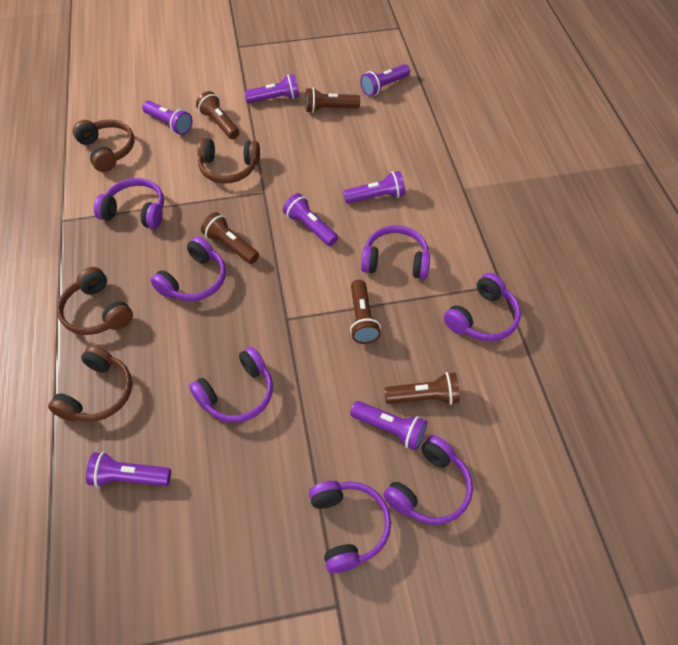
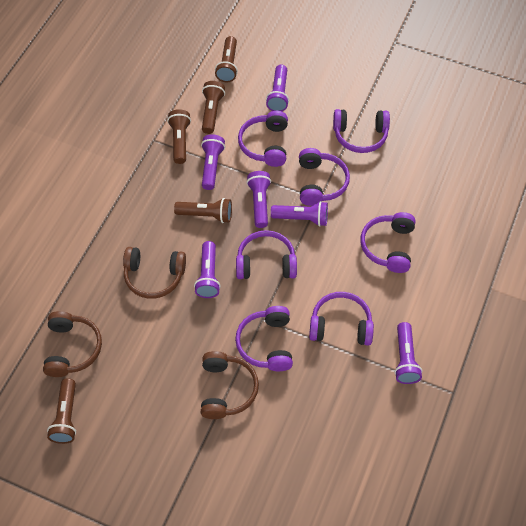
brown headphones: [48,345,132,422] [57,267,133,335] [73,119,134,172] [197,138,260,184] = 4 -> [43,311,102,377] [123,247,186,299] [201,351,259,419] = 3
purple flashlight: [86,452,171,488] [142,101,192,135] [244,74,299,104] [283,193,338,246] [343,171,405,204] [350,401,427,450] [360,64,410,96] = 7 -> [194,241,220,298] [201,134,225,190] [247,171,271,228] [266,65,289,111] [271,201,328,226] [394,322,422,384] = 6

